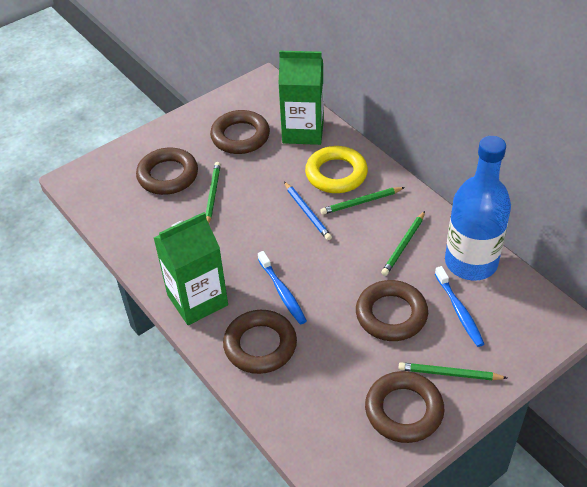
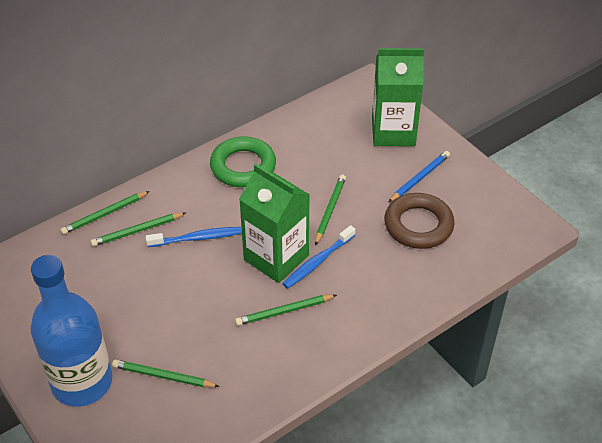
brown ring: [136,148,198,195] [210,110,270,154] [223,310,297,374] [356,280,428,341] [365,371,444,443] = 5 -> [384,193,455,249] = 1
green pencil: [206,162,221,223] [320,187,405,215] [381,211,425,276] [399,362,507,380] = 4 -> [60,191,150,234] [91,213,186,246] [112,359,220,387] [235,295,337,326] [315,175,346,245] = 5
green ring: none = 0 -> [210,136,276,187] = 1
yellow ring: [305,146,368,193] = 1 -> none = 0

